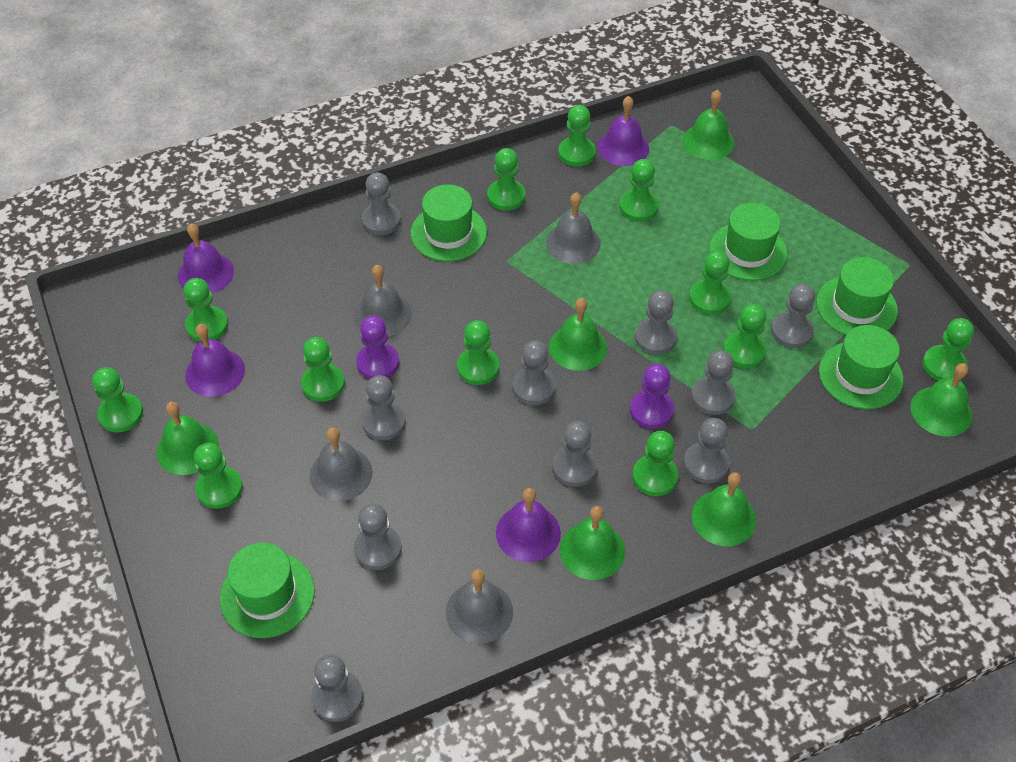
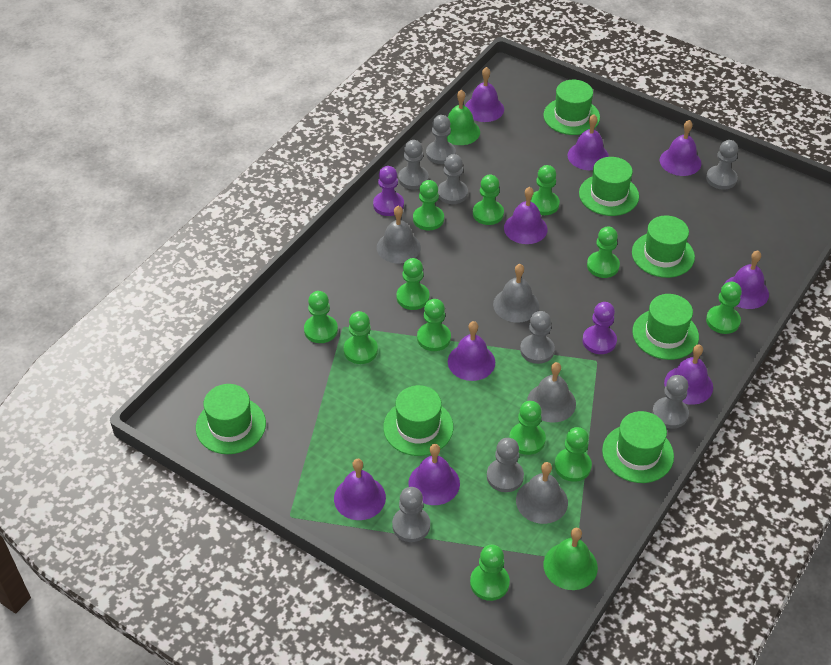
green bell: [157,402,219,475] [549,298,607,371] [560,506,625,580] [683,90,734,160] [692,472,756,547] [910,363,972,437] = 6 -> [447,90,480,145] [544,528,598,590] = 2
green hat: [220,543,315,638] [410,184,487,261] [709,203,787,281] [817,257,898,335] [819,325,903,409] = 5 -> [196,384,266,454] [383,385,453,456] [543,80,600,135] [579,157,639,216] [602,411,674,483] [632,216,695,278] [632,294,699,360] = 7
grey pawn: [311,655,363,722] [354,504,402,570] [361,375,406,440] [362,172,401,235] [513,340,556,405] [552,421,598,487] [635,290,677,355] [684,418,730,483] [691,350,735,415] [771,284,815,348] = 10 -> [392,487,430,542] [398,140,429,190] [426,115,456,164] [438,154,468,204] [487,438,524,492] [520,311,555,364] [652,375,689,429] [706,140,738,190] = 8
purple bell: [178,223,234,294] [185,324,245,397] [496,488,561,562] [598,96,649,166] = 4 -> [334,459,386,520] [408,444,460,505] [448,321,495,381] [465,67,504,122] [504,187,548,244] [567,114,609,170] [660,120,702,176] [664,344,713,405] [724,251,769,309] = 9

